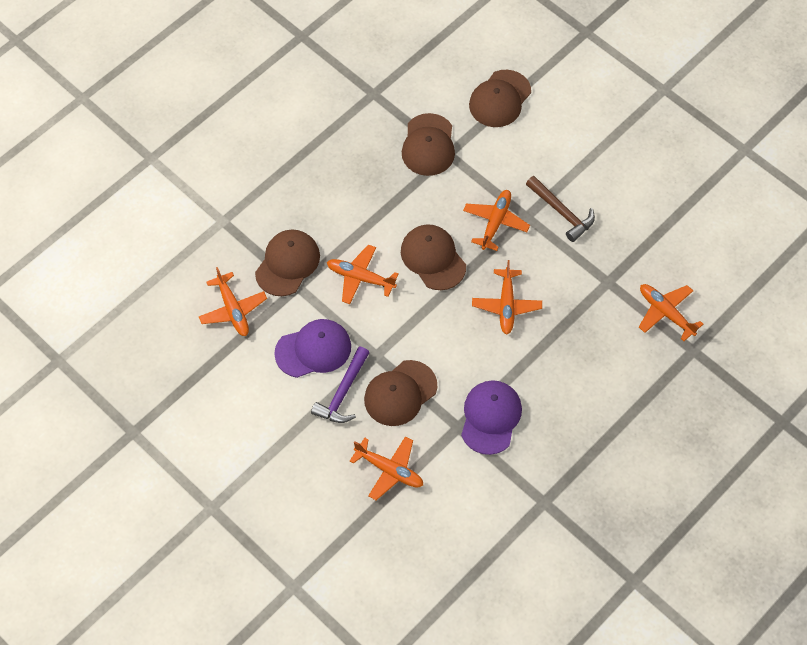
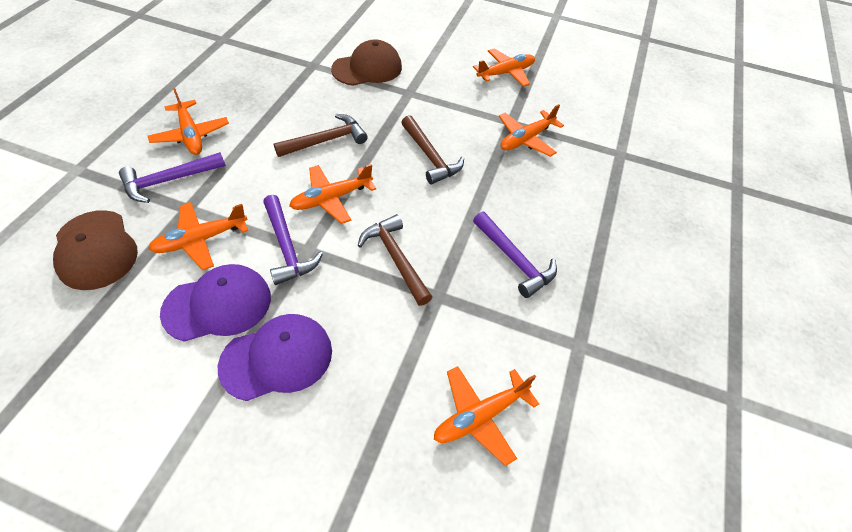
brown cap: [255,229,320,296] [364,360,437,426] [401,224,466,290] [402,113,455,176] [469,70,531,127] = 5 -> [53,210,138,290] [331,39,402,86] = 2
brown hammer: [526,176,595,242] = 1 -> [274,114,368,157] [357,214,432,306] [401,115,464,185] = 3
purple hammer: [311,347,370,423] = 1 -> [119,152,226,203] [263,195,323,285] [473,212,557,298] = 3

